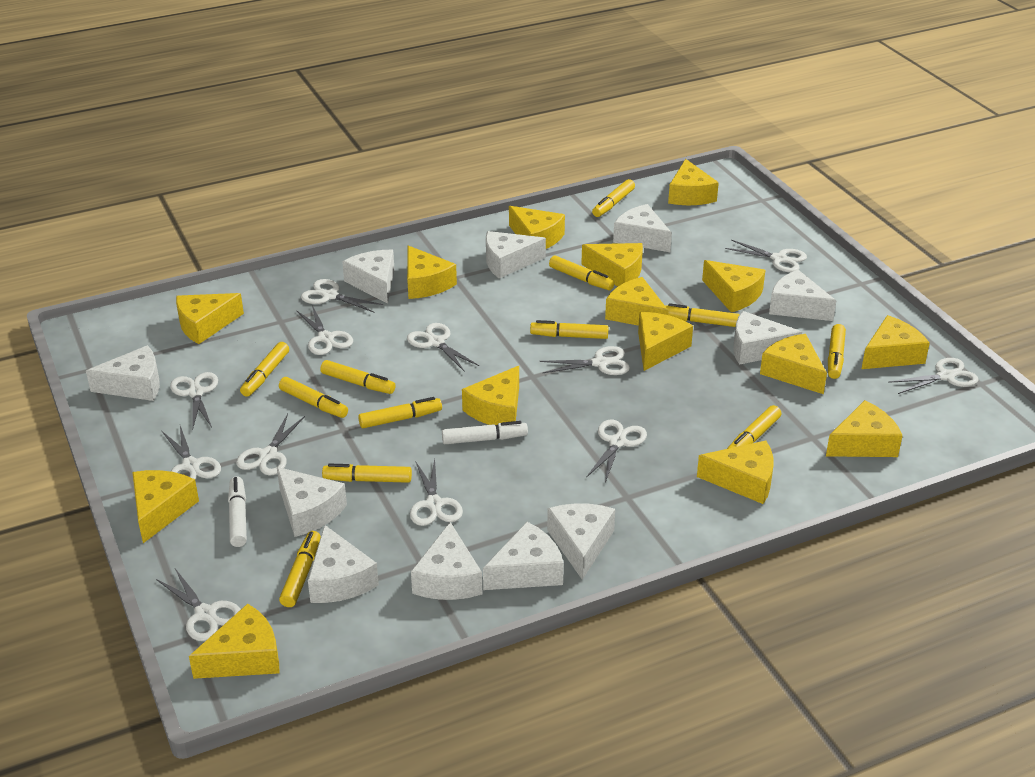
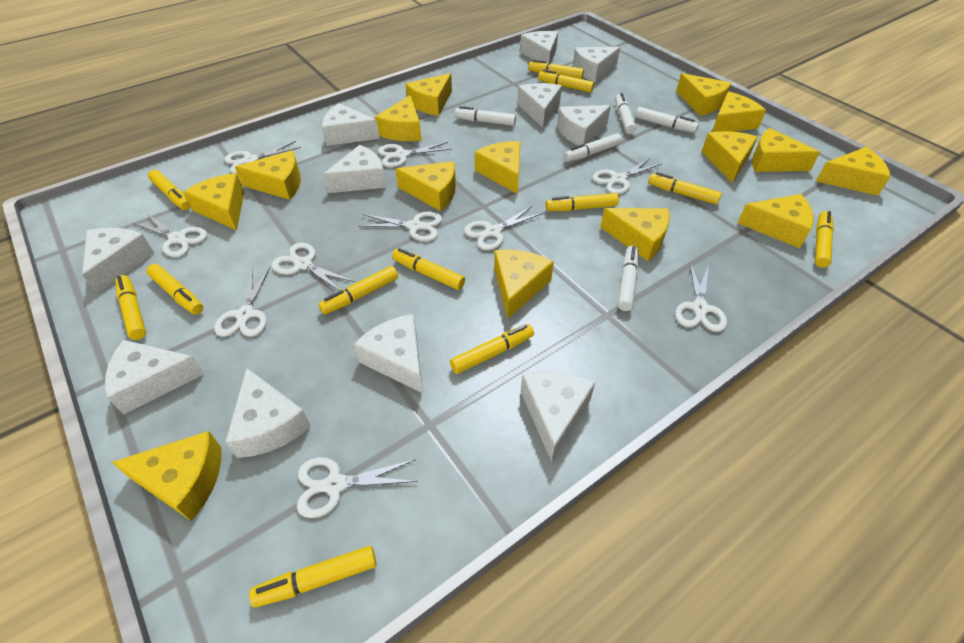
white marker: [228,477,247,547] [442,421,528,444] = 2 -> [455,106,516,126] [564,133,622,162] [615,93,637,134] [618,246,639,311] [635,107,699,133] = 5
white scissors: [156,569,241,641] [162,426,221,480] [170,372,218,430] [236,414,305,476] [296,305,353,355] [301,279,383,313] [407,323,479,372] [410,459,463,526] [540,346,630,375] [586,420,647,483] [725,240,807,272] [888,358,979,394] = 12 -> [133,213,207,257] [214,267,270,337] [224,141,301,174] [272,243,355,291] [297,457,418,518] [359,211,442,241] [378,142,452,167] [464,205,543,250] [592,158,661,194] [675,263,727,332] = 10

